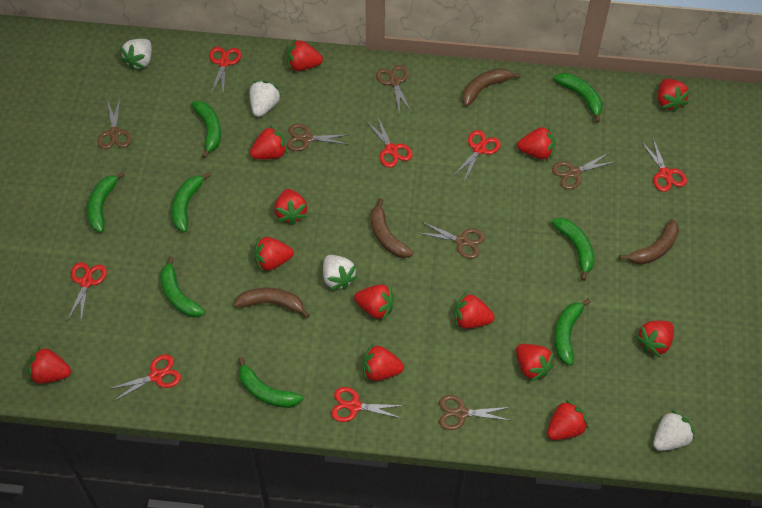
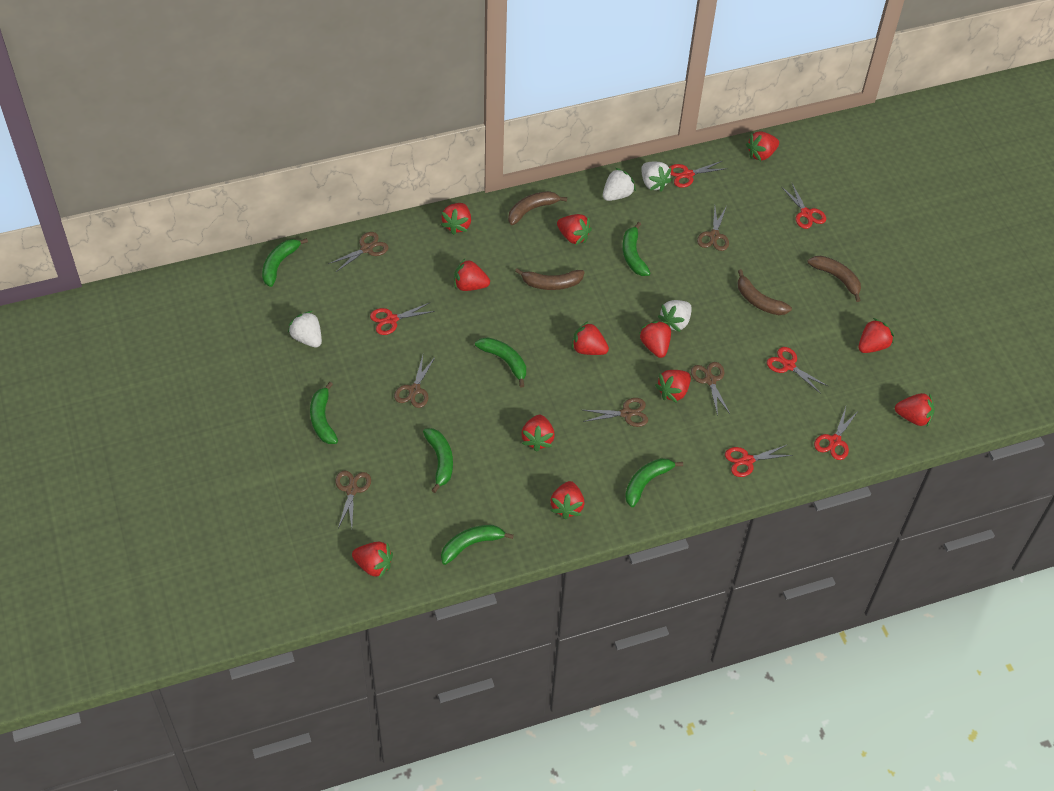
green banana: [87,171,125,233] [160,256,205,317] [172,172,211,232] [191,101,221,158] [238,357,303,408] [552,218,595,281] [554,73,603,123] [554,299,591,366] = 8 -> [262,238,308,287] [310,382,338,444] [423,428,453,493] [441,525,514,565] [475,338,526,387] [622,222,651,276] [625,458,683,507] = 7
red scissors: [67,262,107,322] [109,355,181,401] [209,47,241,96] [331,387,405,422] [367,115,413,168] [453,130,501,182] [641,138,687,192] = 7 -> [370,302,435,335] [669,161,728,188] [725,445,792,477] [767,347,828,394] [782,183,826,229] [814,407,859,460] = 6
red strawberry: [28,347,71,384] [250,125,287,159] [254,236,294,272] [274,189,307,225] [287,39,323,71] [354,284,394,320] [363,344,404,381] [454,293,495,329] [516,344,555,381] [517,127,555,159] [547,400,588,440] [635,321,674,357] [658,79,690,112] = 13 -> [352,542,393,579] [441,203,471,235] [454,259,490,291] [521,415,555,452] [550,481,584,519] [557,214,592,245] [571,321,609,355] [639,321,671,358] [655,370,691,403] [746,131,779,161] [858,318,894,353] [895,393,935,427] = 12

